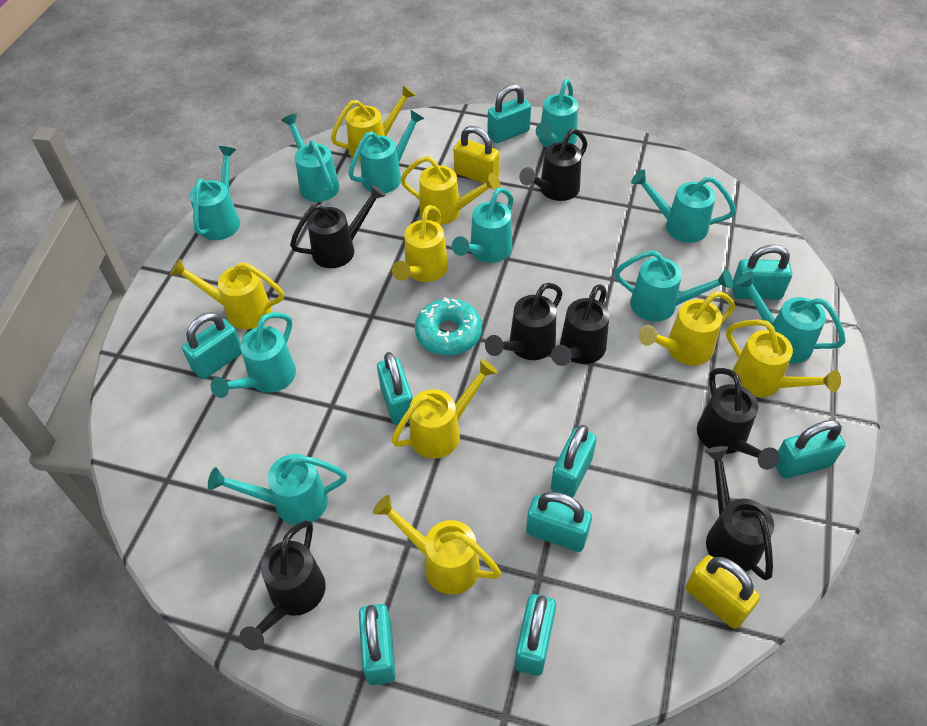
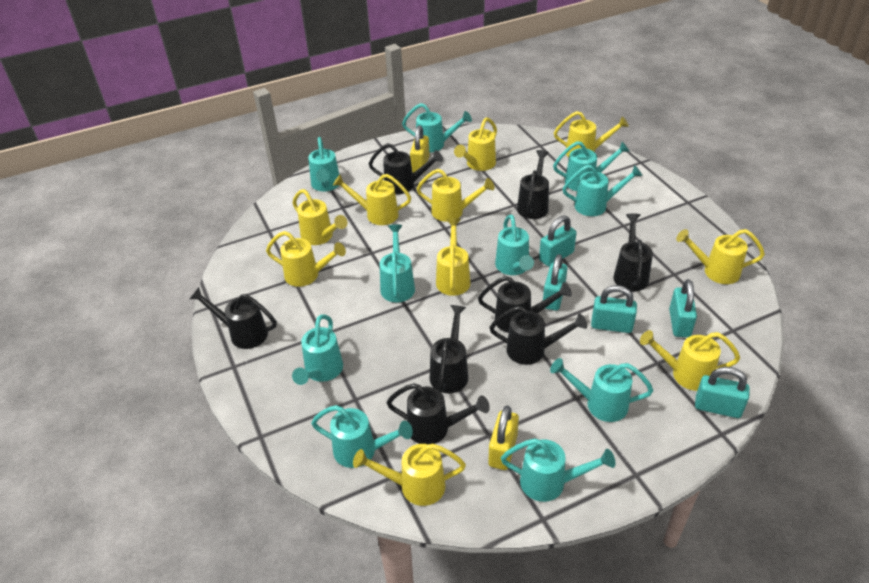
black watering can: [240,520,326,650] [290,184,386,268] [485,283,562,360] [519,129,587,201] [551,284,609,366] [697,368,780,470] [705,446,774,580] = 7 -> [190,287,277,349] [369,143,443,194] [386,383,490,444] [430,305,468,393] [478,276,572,333] [489,306,587,365] [517,150,549,219] [613,213,653,291] = 8
turquoise donut: [415,297,482,356] = 1 -> none = 0
turquoise padlock: [182,312,242,380] [359,604,396,685] [377,352,413,425] [488,84,531,143] [515,594,556,676] [526,492,592,552] [551,425,597,497] [732,245,792,300] [775,420,846,479] = 9 -> [539,216,577,267] [543,254,568,311] [591,285,637,333] [669,279,697,337] [695,367,750,418] = 5
yellow watering can: [170,259,284,329] [331,85,416,161] [373,495,501,595] [391,359,497,459] [392,205,448,282] [400,156,500,225] [639,291,735,365] [726,320,841,397] = 8 -> [266,231,346,287] [293,189,347,245] [333,174,411,225] [353,444,466,506] [417,169,495,222] [436,218,471,296] [454,117,497,171] [554,111,629,157] [640,330,740,391] [676,229,765,284] = 10

